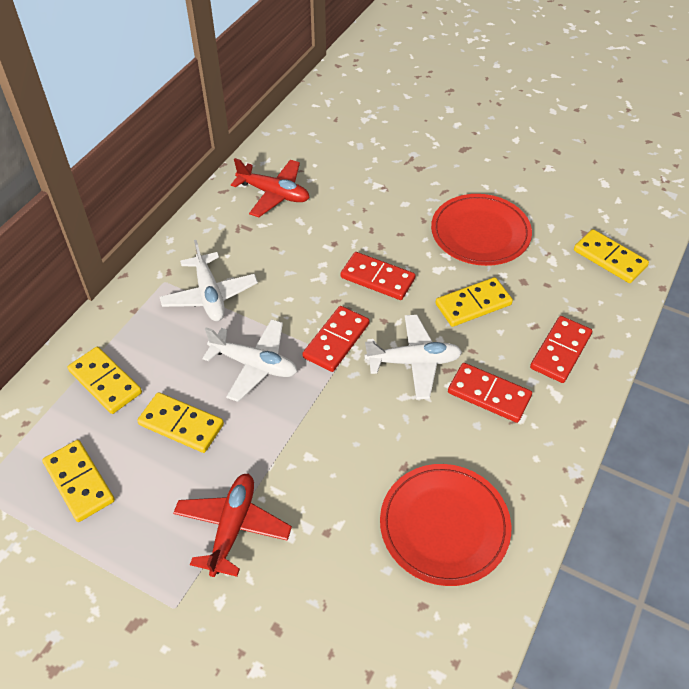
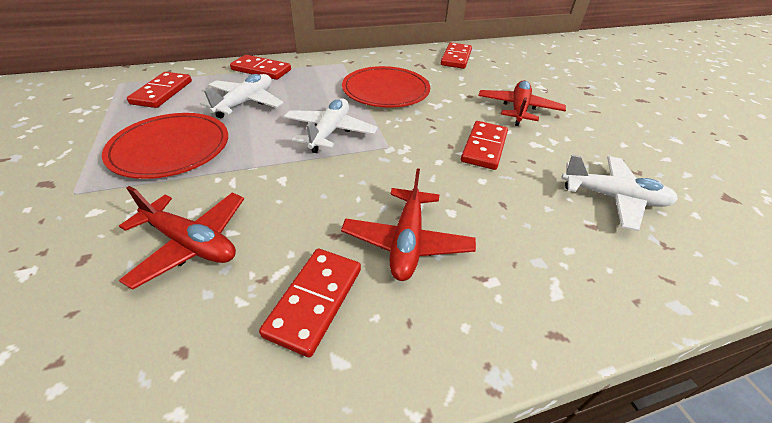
red domino: [302,306,369,372] [341,252,415,300] [448,363,532,423] [530,316,592,383] = 4 -> [127,72,192,108] [230,55,291,80] [259,249,361,358] [441,43,472,69] [461,121,508,170] = 5
red plane: [173,474,292,577] [231,158,310,217] = 2 -> [119,186,244,290] [341,168,476,281] [478,80,566,126] = 3
yellow domino: [42,440,115,522] [68,347,142,414] [137,392,224,453] [435,277,513,327] [574,229,649,283] = 5 -> none = 0

